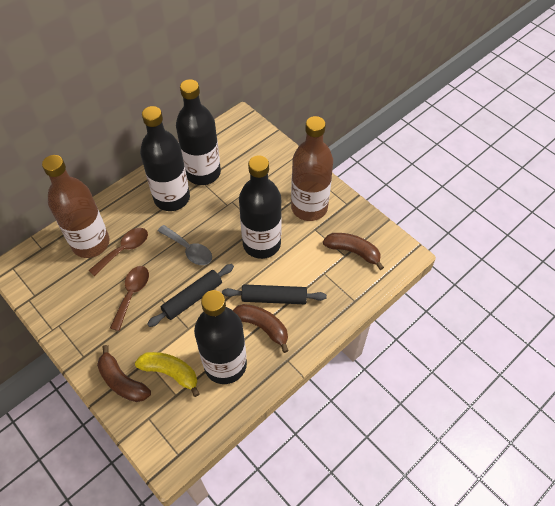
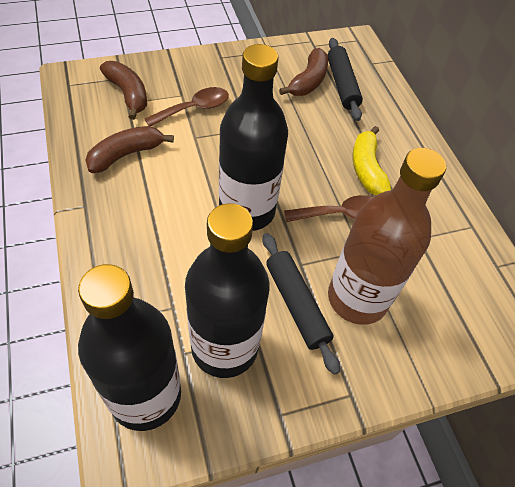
black bottle: [140,106,190,211] [176,79,221,185] [194,290,247,384] [239,155,282,259] = 4 -> [78,264,181,431] [185,203,270,378] [219,44,288,231] = 3
brown bottle: [42,155,110,258] [291,116,333,221] = 2 -> [328,148,446,325] = 1
grey spoon: [158,225,212,265] = 1 -> none = 0

